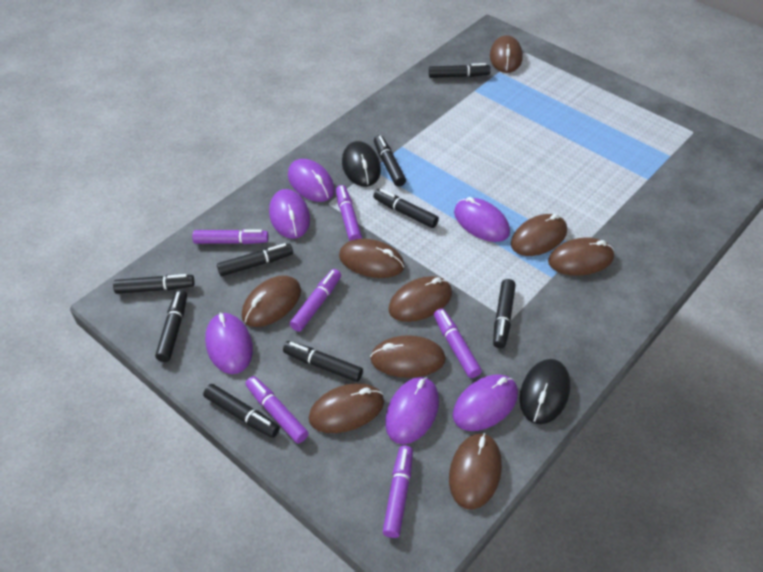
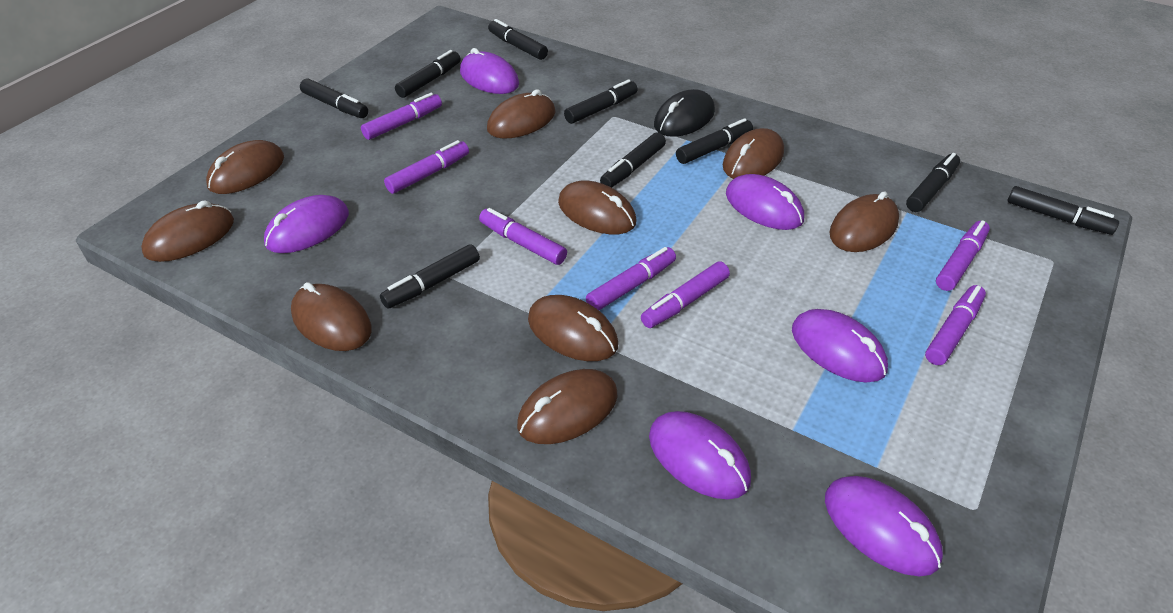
black mouse: [342,141,381,187] [519,359,570,424] = 2 -> [654,89,715,137] = 1
purple marker: [192,229,269,244] [246,376,309,443] [290,269,341,332] [336,185,362,241] [383,446,413,538] [434,308,482,378] = 6 -> [361,93,442,140] [384,140,469,194] [479,208,567,265] [586,247,676,310] [641,261,730,328] [925,285,986,365] [936,220,990,291] = 7

